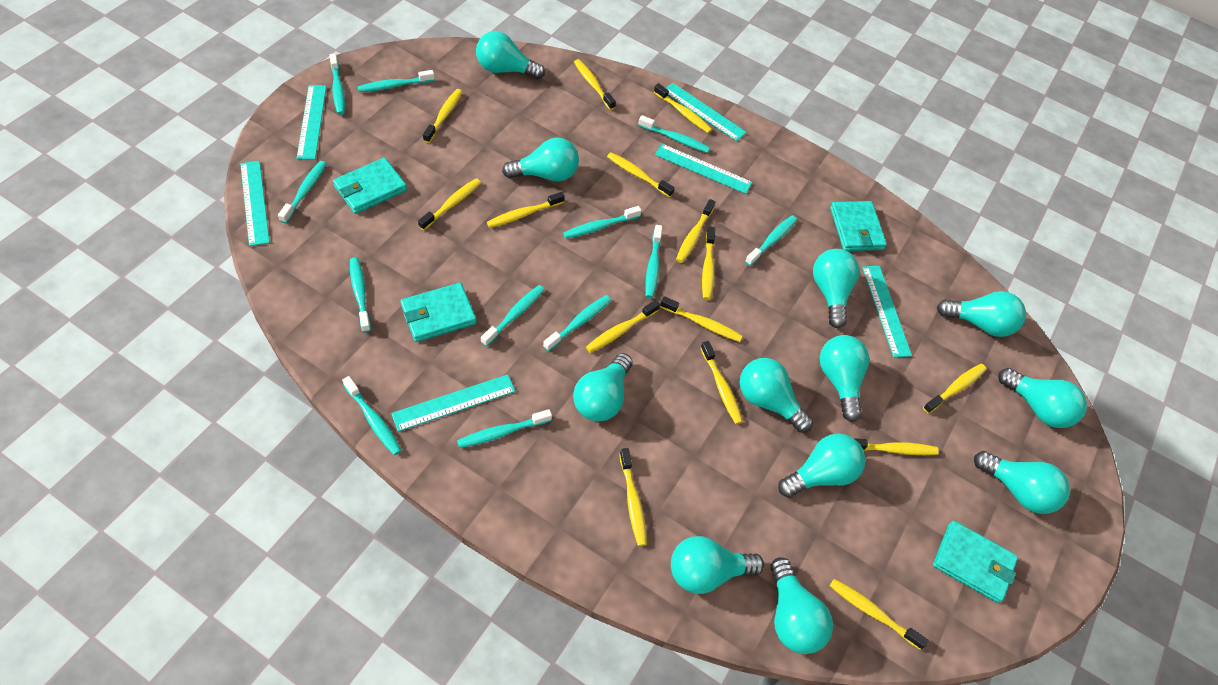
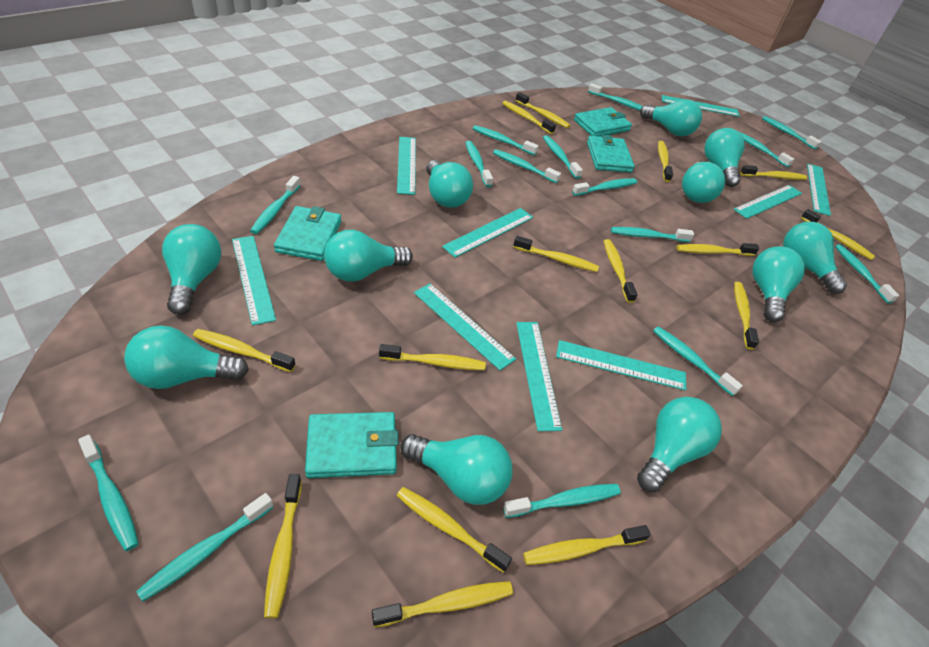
turquoise light bulb: [476,31,545,79] [502,138,579,181] [573,353,633,422] [671,536,764,594] [740,358,813,433] [770,557,833,654] [778,433,865,498] [813,249,859,328] [820,335,869,422] [937,291,1026,337] [974,451,1070,514] [998,368,1087,428] = 12 -> [124,326,249,389] [162,224,221,315] [324,230,413,282] [400,434,513,505] [426,160,473,208] [637,397,722,492] [640,99,702,136] [682,162,725,203] [704,128,745,187] [752,246,805,322] [783,222,847,294] = 11
turquoise ruler: [240,161,270,246] [297,85,327,160] [391,374,515,432] [655,144,752,194] [666,83,747,141] [862,266,912,358] = 6 -> [232,236,276,326] [397,137,416,195] [414,284,516,371] [442,208,533,258] [516,322,562,431] [556,340,686,391] [662,95,740,117] [733,185,802,219] [807,164,831,216] = 9
turquoise toothbrush: [278,161,327,223] [330,54,345,114] [342,376,402,455] [350,257,371,332] [358,70,435,92] [457,409,552,448] [481,285,545,347] [543,295,611,351] [563,206,642,239] [638,115,710,153] [645,225,662,298] [745,215,797,266] = 12 -> [78,435,139,551] [136,493,273,602] [250,176,301,234] [465,141,493,187] [473,125,539,155] [493,149,561,183] [503,484,621,518] [543,135,583,179] [572,178,637,196] [588,83,643,111] [611,227,694,242] [653,326,743,396] [738,131,794,167] [762,116,822,150] [835,244,899,304] = 15

